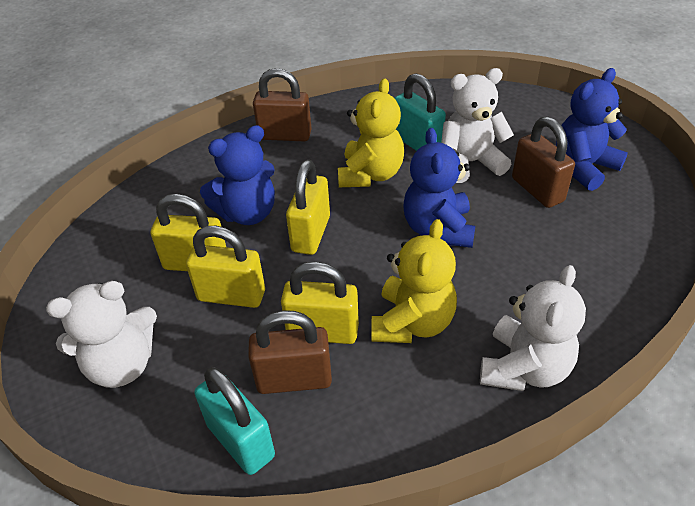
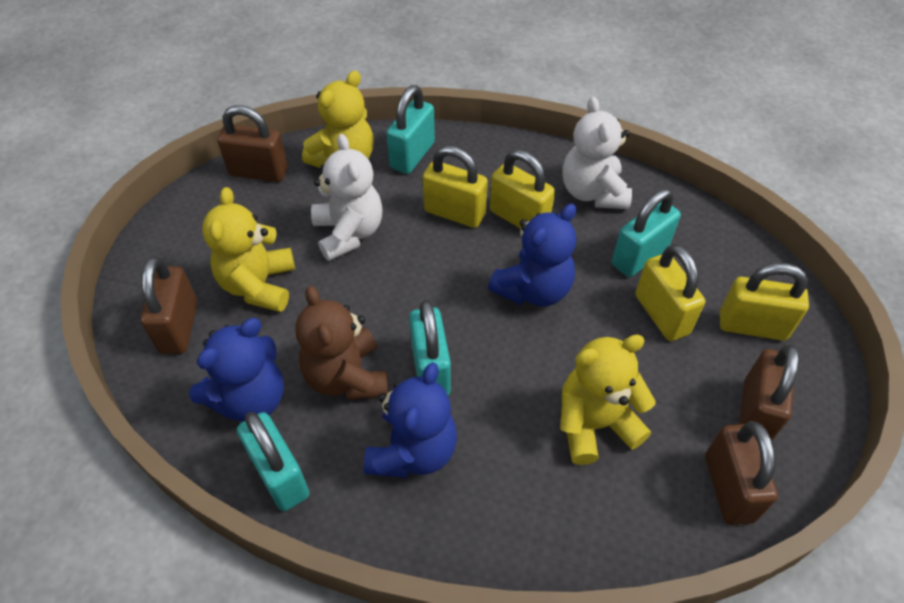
brown padlock: [248,310,332,394] [253,68,312,141] [512,117,575,208] = 3 -> [140,257,198,354] [217,105,288,182] [705,421,778,525] [739,344,799,441] = 4
brown teddy bear: none = 0 -> [295,286,388,400] = 1
turquoise padlock: [194,367,275,475] [395,73,446,151] = 2 -> [237,412,309,511] [386,85,435,174] [409,300,451,395] [612,189,681,277] = 4
white teddy bear: [46,281,157,388] [441,68,514,183] [480,265,586,391] = 3 -> [311,134,383,261] [563,97,632,209] = 2
yellow teddy bear: [338,78,404,187] [371,219,457,343] = 2 -> [202,187,295,312] [302,71,374,168] [560,335,656,465] = 3

